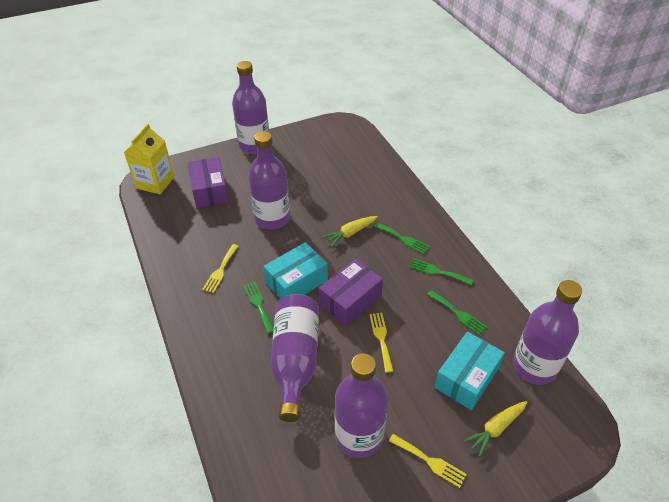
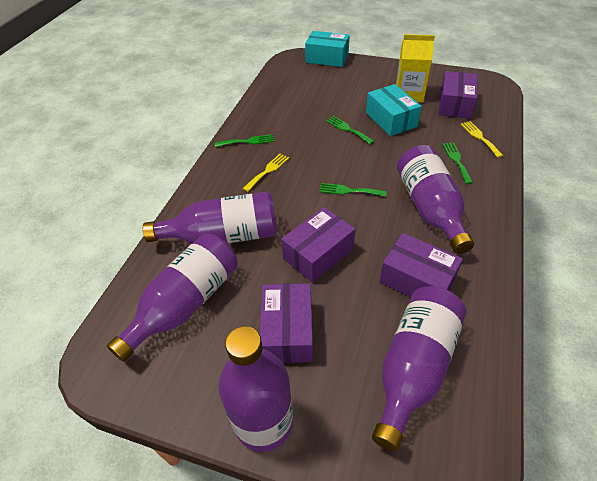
purple box: [188,157,229,208] [319,259,383,326] = 2 -> [260,283,313,363] [281,207,355,283] [379,233,463,297] [438,71,477,119] = 4
yellow carrot: [323,216,378,247] [464,401,527,457] = 2 -> none = 0
yellow fork: [202,244,239,293] [369,313,393,373] [389,434,467,488] = 3 -> [243,154,289,192] [461,121,503,158] = 2

